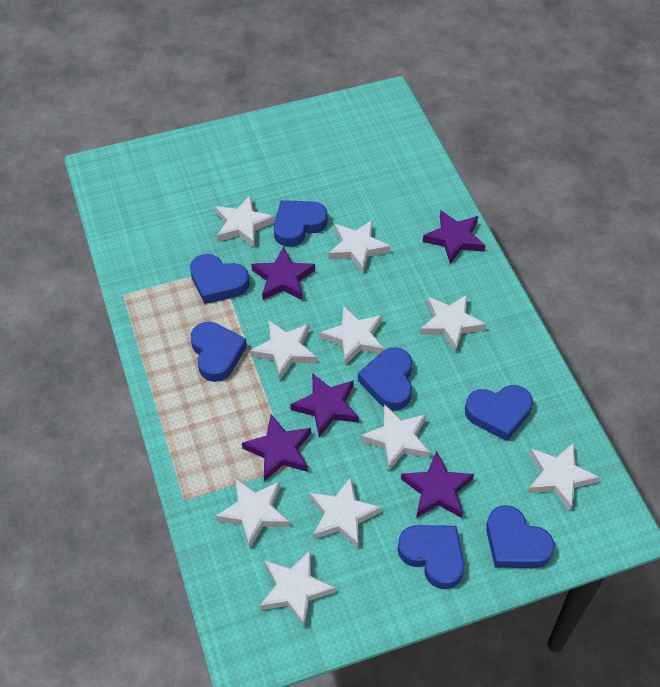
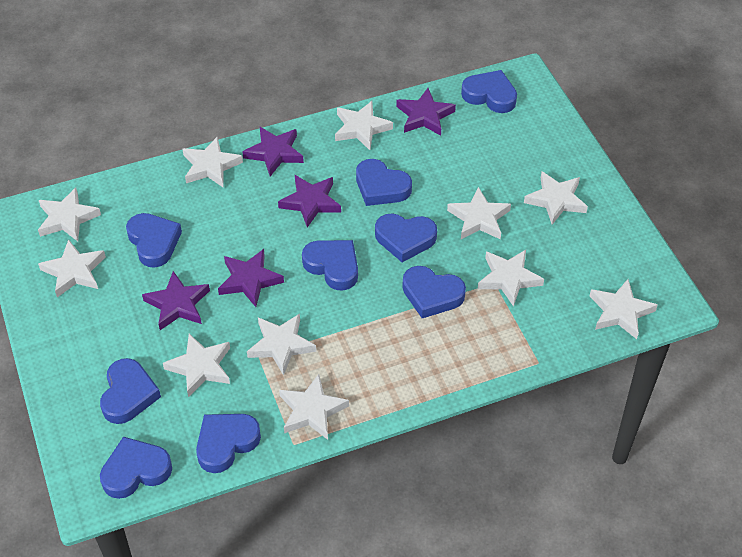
blue heart: [190,254,250,304] [191,322,247,382] [274,200,328,247] [358,347,412,410] [397,525,464,589] [465,385,533,441] [486,505,555,568] = 7 -> [100,358,161,424] [100,437,172,499] [126,213,182,268] [196,414,261,473] [302,240,358,291] [356,159,412,206] [375,214,437,262] [402,266,466,318] [461,70,517,113] = 9
white star: [215,196,275,248] [215,478,290,548] [250,321,317,380] [260,550,336,628] [309,477,382,549] [320,305,384,365] [328,220,391,273] [361,404,430,471] [420,294,486,352] [528,443,600,511] = 10 -> [38,187,101,241] [38,239,106,297] [163,334,230,397] [182,137,243,188] [247,314,316,375] [279,374,349,440] [335,101,393,150] [447,187,511,239] [478,250,544,307] [524,171,588,225] [590,279,658,339] = 11

